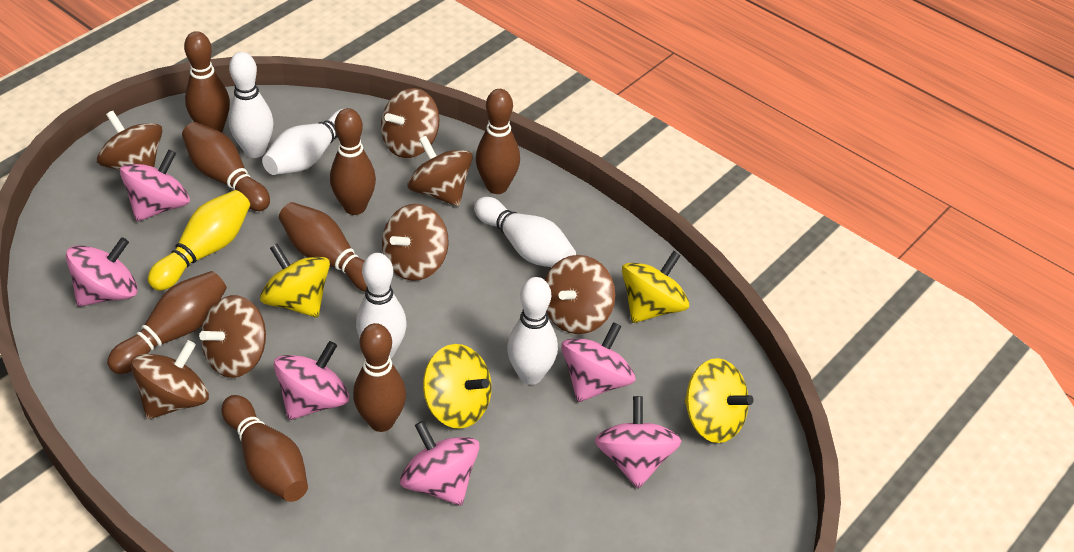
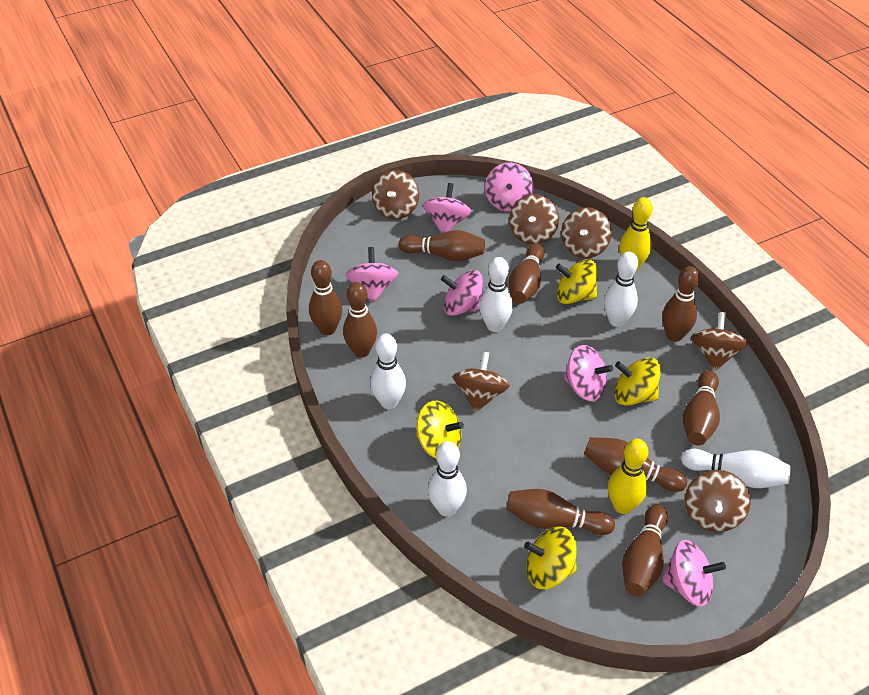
brown bowling pin: [107,271,227,374] [182,122,270,211] [184,31,230,132] [222,395,308,502] [279,202,367,292] [330,108,376,215] [353,323,406,432] [476,89,520,194] = 8 -> [309,260,342,335] [343,282,377,358] [399,230,485,261] [506,489,615,535] [508,243,545,304] [584,437,687,492] [622,504,668,597] [662,266,700,342] [683,370,720,445] = 9
brown spinning top: [97,111,162,170] [131,340,209,419] [199,295,266,378] [381,88,440,158] [382,204,449,281] [407,136,473,206] [545,255,615,334] = 7 -> [372,170,419,219] [453,352,510,412] [509,194,559,244] [561,207,612,258] [685,470,751,532] [691,312,748,371] = 6
yellow bowling pin: [148,190,250,291] = 1 -> [608,439,648,514] [619,197,653,271] = 2

